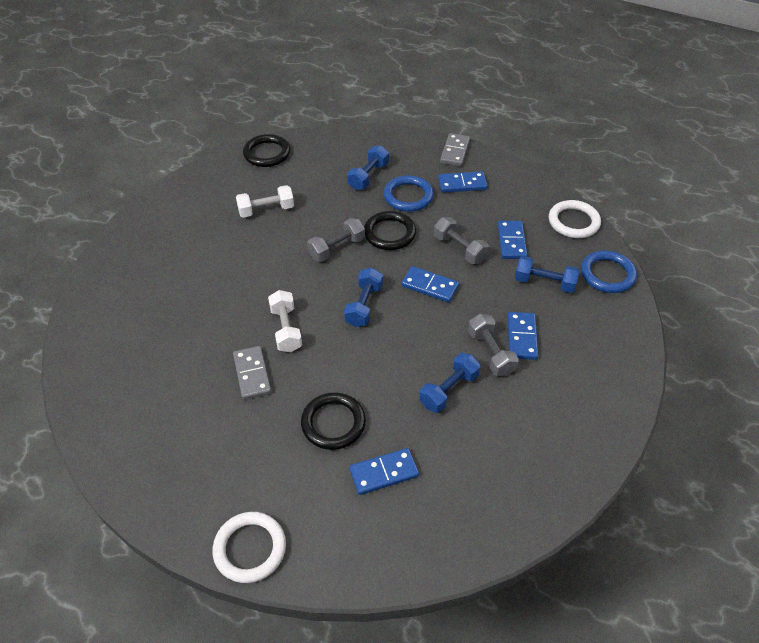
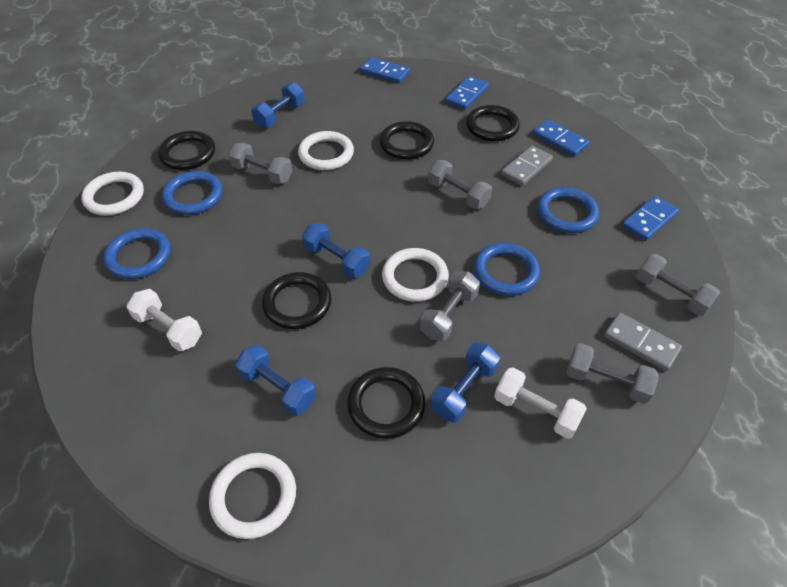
black ring: [243,134,290,167] [301,392,366,450] [364,211,416,250] = 3 -> [158,131,215,170] [262,272,331,329] [347,367,425,439] [379,121,434,160] [466,105,520,141] = 5
blue domino: [349,448,419,495] [401,266,459,303] [438,172,487,193] [498,221,527,259] [508,312,538,360] = 5 -> [360,57,410,83] [446,76,489,110] [533,120,589,157] [622,196,679,241] = 4
blue ring: [384,175,434,212] [581,250,637,293] = 2 -> [103,228,171,279] [162,171,222,215] [473,243,540,296] [537,187,599,233] = 4
grey dumbbell: [307,218,365,262] [434,217,489,264] [468,314,519,376] = 3 -> [228,143,292,184] [420,271,480,341] [428,160,492,209] [566,343,658,404] [636,254,720,316] = 5
white ring: [212,512,286,583] [549,200,601,238] = 2 -> [81,172,144,215] [209,453,296,539] [298,131,354,170] [382,248,449,302] = 4

